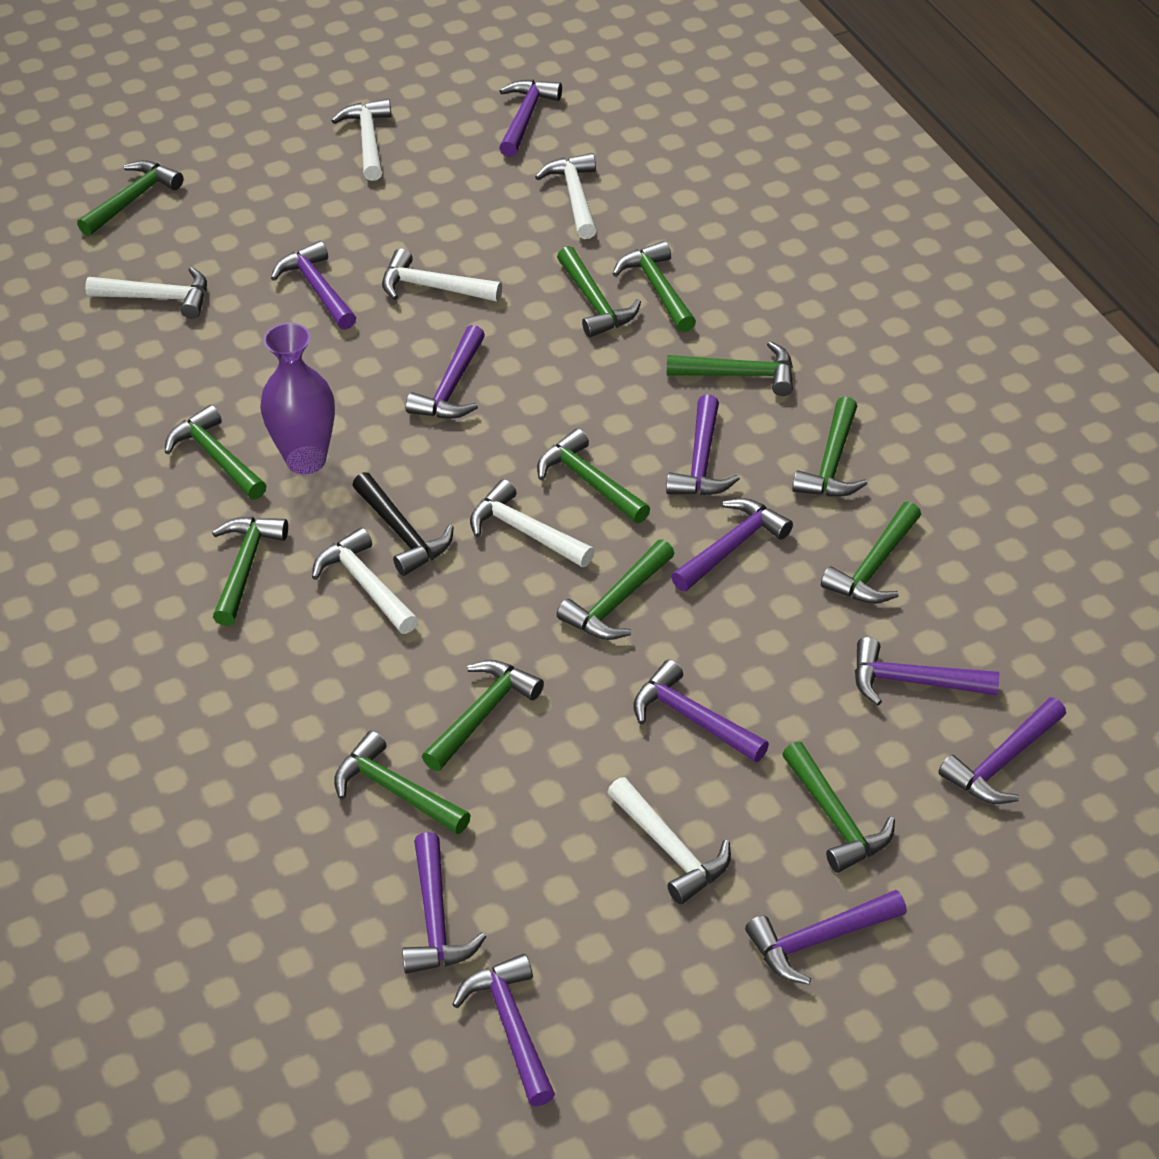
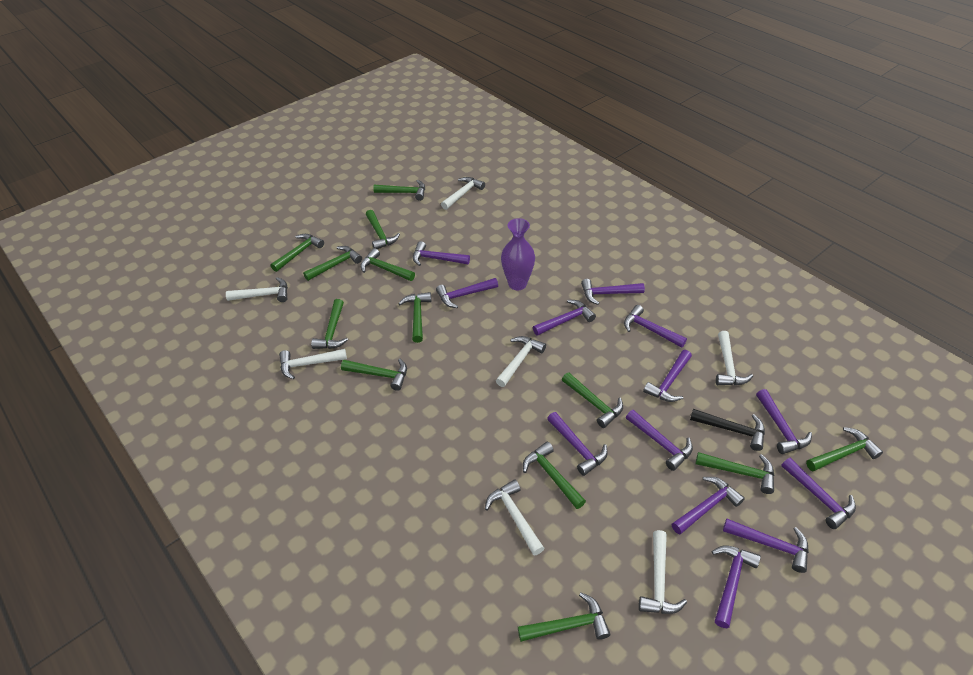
purple hammer: [271,241,356,330] [402,832,486,974] [406,325,485,419] [452,954,555,1106] [499,79,562,157] [633,660,769,762] [666,395,740,496] [671,498,793,591] [745,890,907,984] [855,637,1000,705] [939,697,1066,804] = 11 -> [413,241,470,266] [436,278,498,308] [533,300,596,336] [547,412,608,476] [581,279,645,305] [624,305,687,348] [626,410,693,471] [643,350,692,402] [672,477,745,535] [712,545,761,628] [723,519,809,573] [756,389,812,454] [781,458,856,529] = 13

